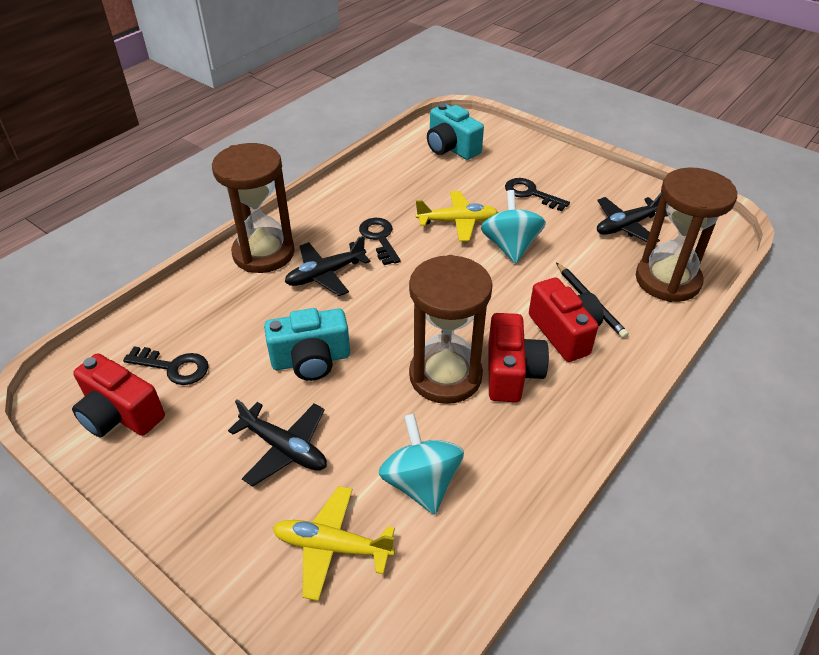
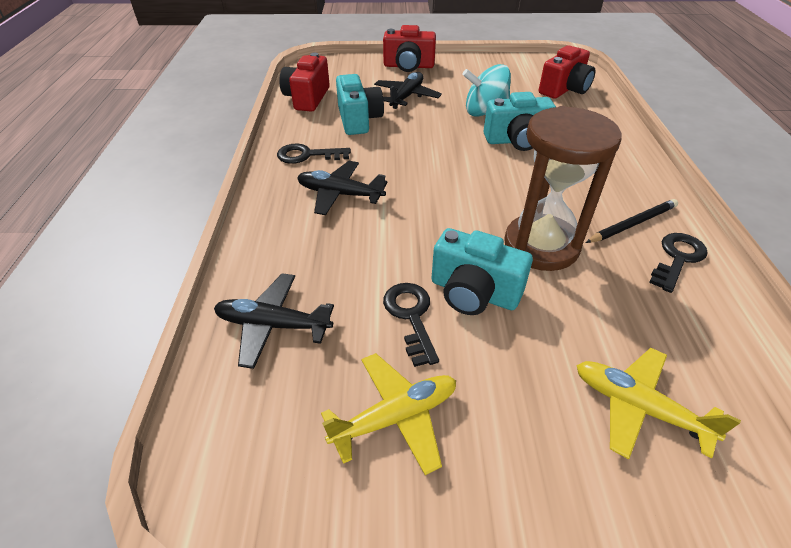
brown hourglass: [212,143,295,273] [409,255,493,404] [636,167,737,302] = 3 -> [504,106,622,271] = 1
turquoise camera: [264,308,350,381] [427,103,484,160] = 2 -> [336,74,384,135] [431,228,533,315] [483,92,556,151] = 3
turquoise spinning top: [379,413,464,515] [481,190,546,264] = 2 -> [463,64,511,117] = 1

